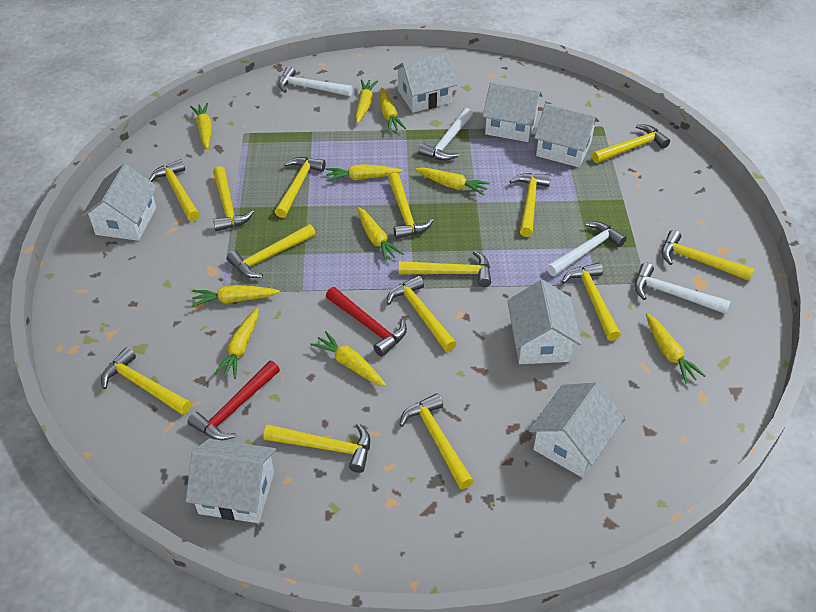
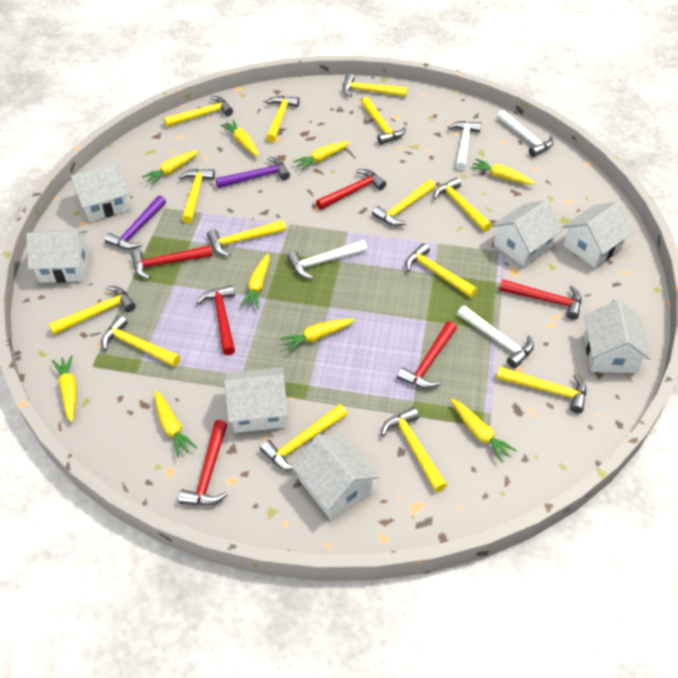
purple hammer: none = 0 -> [105,195,166,250] [215,157,290,188] = 2
red hammer: [188,361,280,440] [326,287,407,357] = 2 -> [131,245,212,279] [178,420,228,505] [196,285,235,355] [316,169,386,210] [397,321,457,389] [499,279,581,320] = 6
yellow carrot: [190,103,212,149] [192,285,280,307] [214,308,258,379] [310,331,386,386] [326,164,403,181] [355,79,378,123] [357,207,404,262] [380,87,406,132] [415,168,490,196] [646,313,706,384] = 10 -> [52,355,77,422] [142,150,199,185] [154,390,197,457] [220,120,259,157] [240,254,270,309] [280,319,355,352] [293,141,351,170] [451,399,517,463] [470,159,535,184] = 9

